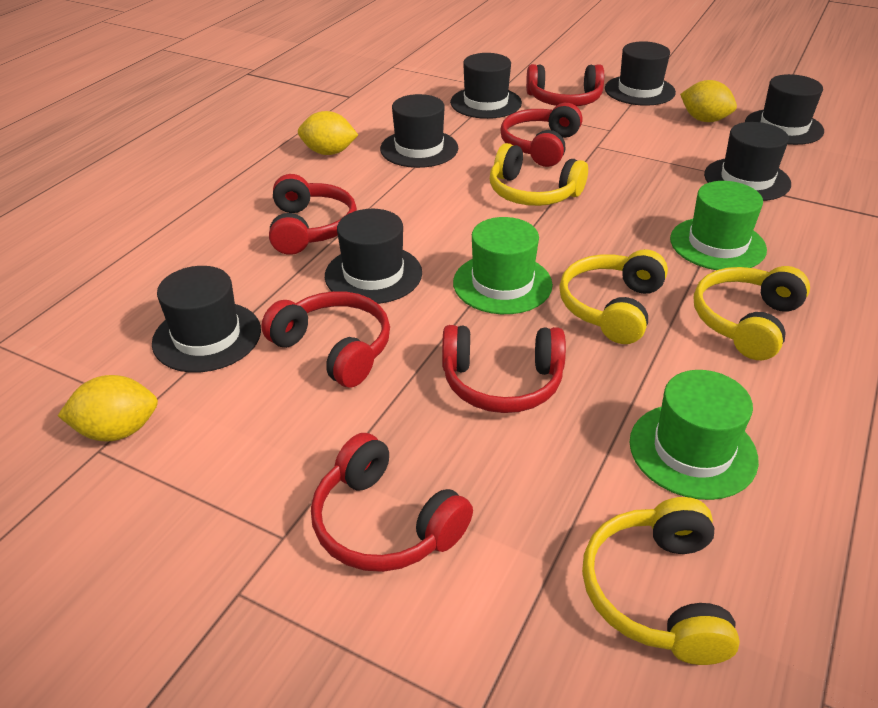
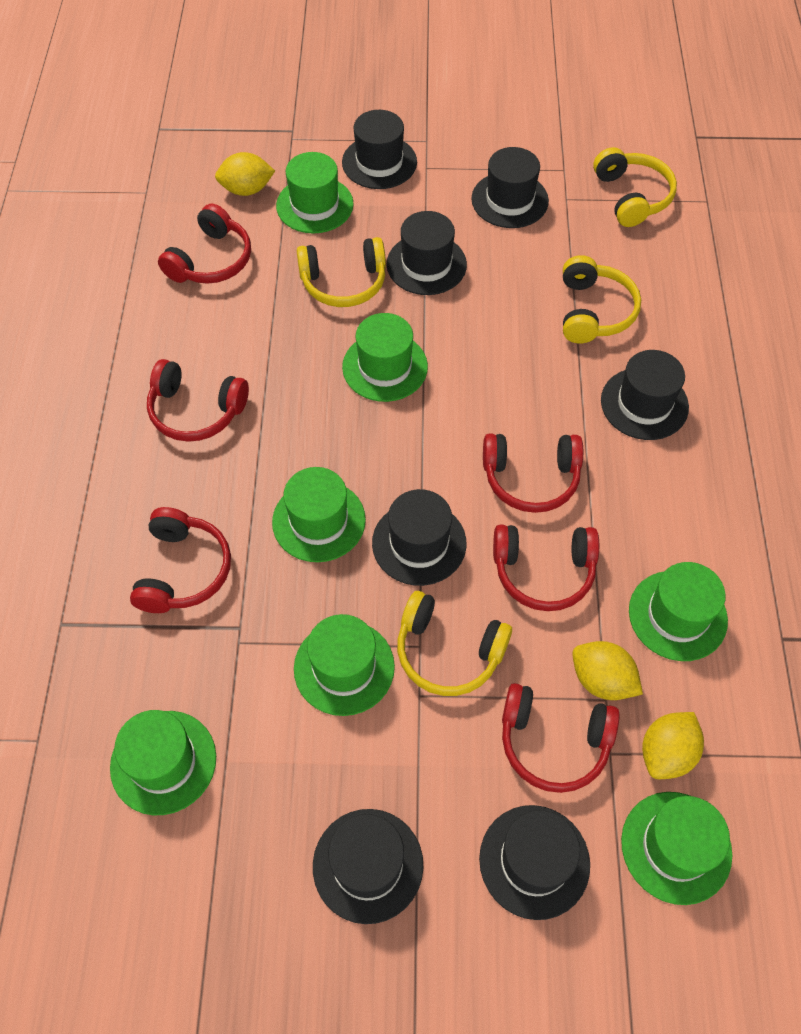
green hat: [453,217,553,314] [630,370,759,500] [670,181,767,270] = 3 -> [110,710,216,815] [272,467,366,562] [276,152,354,233] [294,614,395,716] [342,313,428,402] [621,792,732,905] [629,562,728,661] = 7

